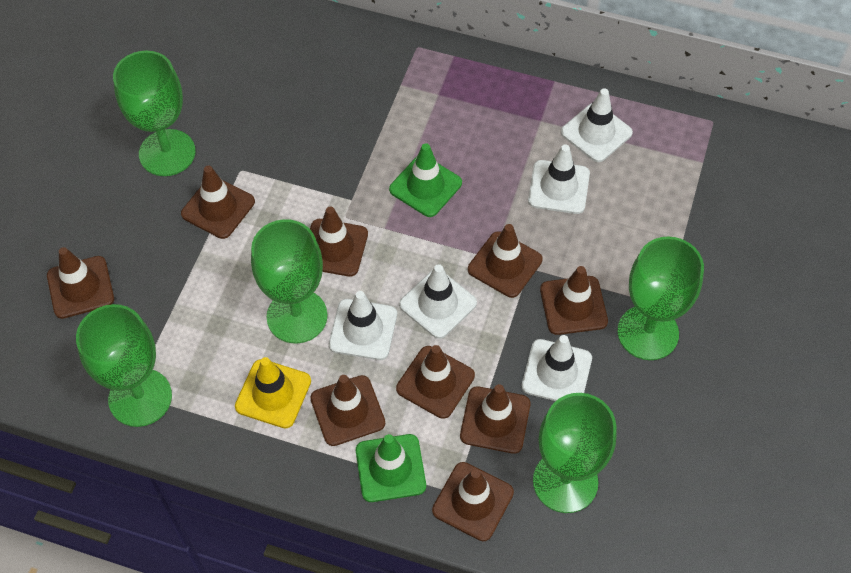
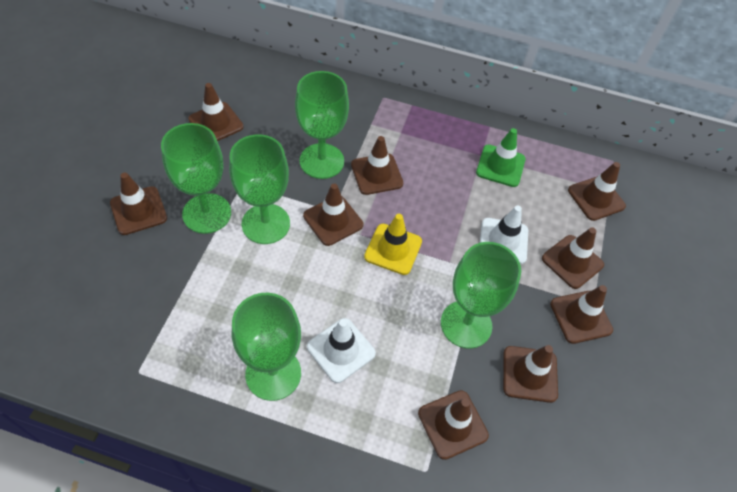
green traffic cone: [356,434,426,502] [389,143,462,217] = 2 -> [476,128,526,187] = 1
white traffic cone: [329,291,397,360] [399,264,477,339] [522,335,592,401] [528,144,590,214] [561,88,633,162] = 5 -> [307,318,376,383] [480,206,528,264] = 2

